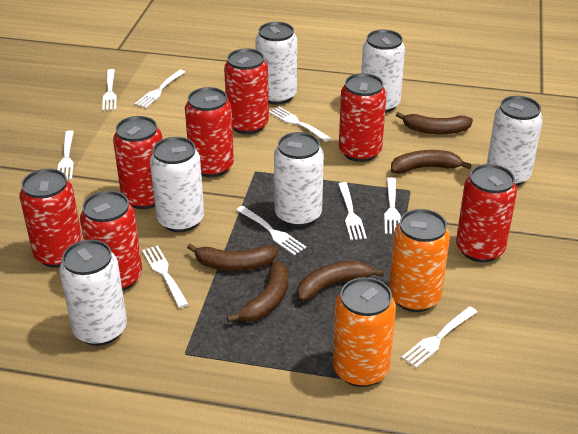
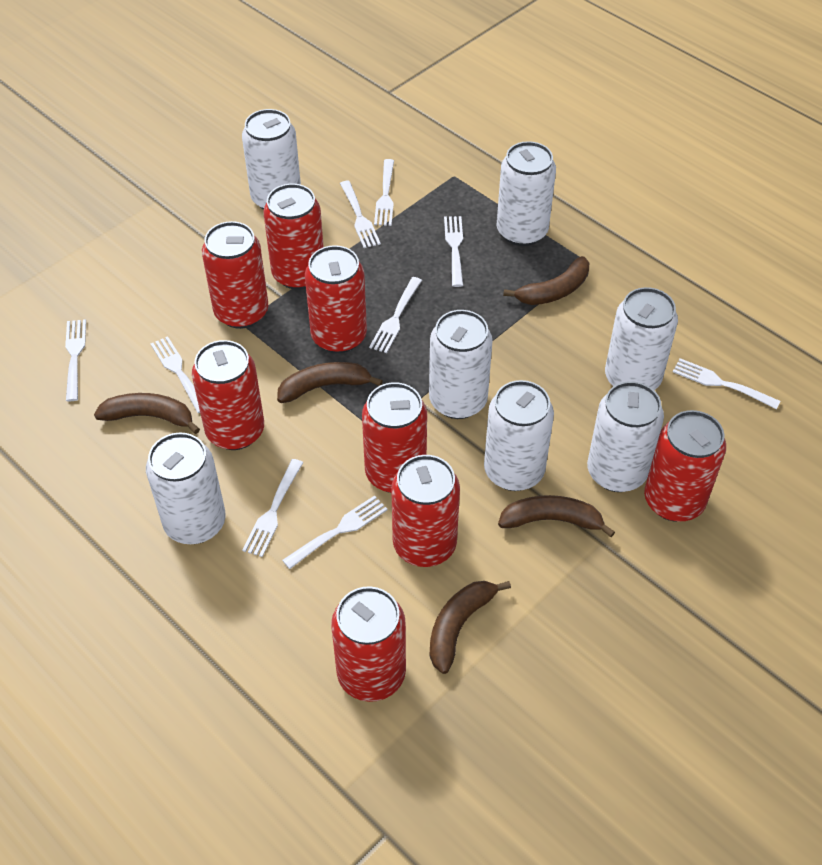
orange can: [333,277,396,387] [389,209,450,312] = 2 -> none = 0
red can: [20,169,83,268] [80,191,142,291] [113,116,162,209] [185,87,234,177] [224,48,269,134] [339,73,386,162] [456,164,517,262] = 7 -> [192,340,264,450] [202,221,268,329] [263,184,324,290] [305,245,367,353] [331,586,406,702] [362,382,427,493] [391,455,460,567] [644,410,726,522] = 8
white can: [59,240,127,346] [150,137,204,232] [255,22,297,105] [274,132,324,227] [361,30,405,113] [487,96,543,186] = 6 -> [146,433,226,544] [242,109,301,210] [429,310,493,419] [484,380,554,491] [497,141,556,246] [587,381,664,492] [605,287,678,390] = 7

